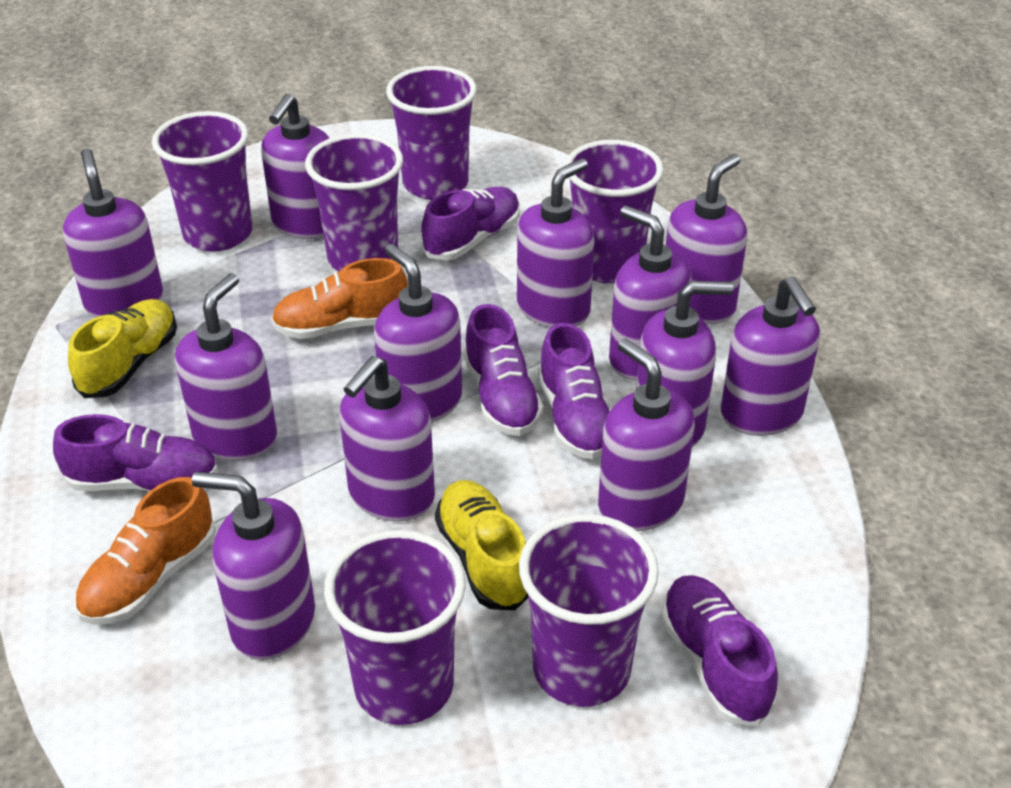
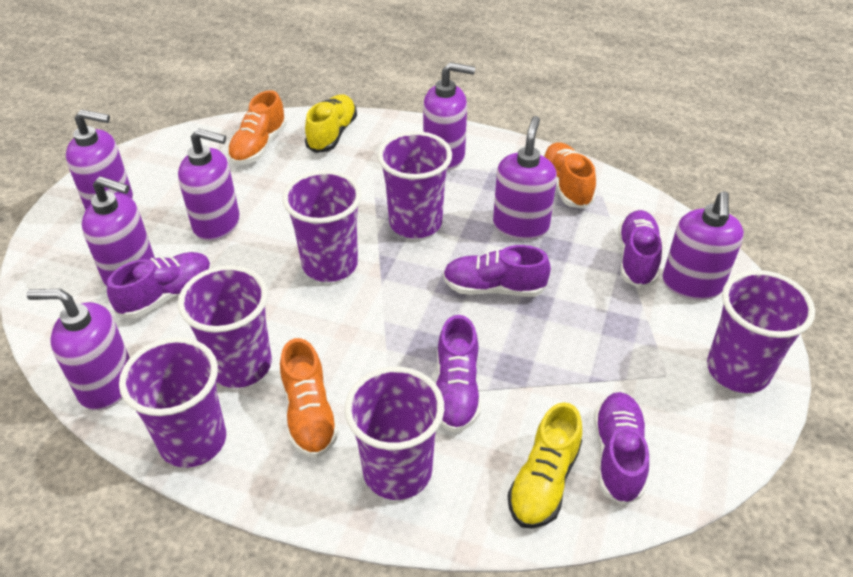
orange shoe: [75,477,216,625] [271,258,408,339] = 2 -> [227,90,287,165] [280,338,339,458] [543,142,596,209] = 3
purple soap dispenser: [63,149,163,318] [175,273,277,461] [192,472,315,660] [261,94,329,239] [339,356,435,522] [374,244,462,423] [517,158,594,328] [598,338,695,531] [609,206,692,381] [636,281,733,447] [666,154,747,324] [721,277,820,436] = 12 -> [26,289,130,411] [66,109,133,210] [82,176,155,286] [178,128,240,241] [423,62,475,171] [493,116,557,240] [662,191,744,300] = 7

